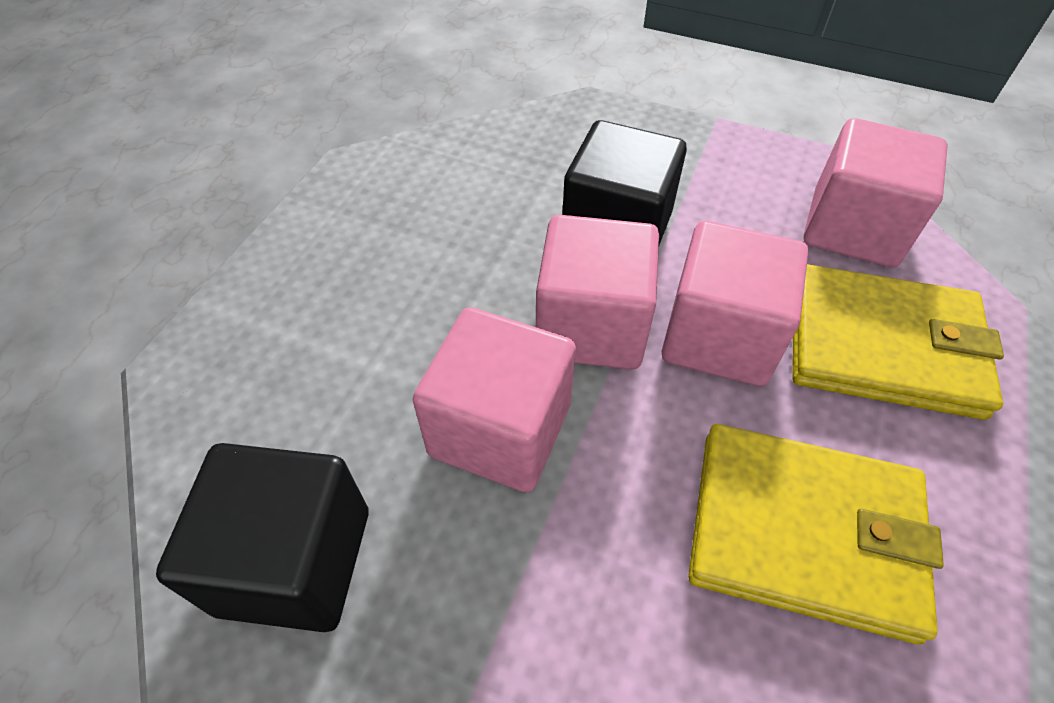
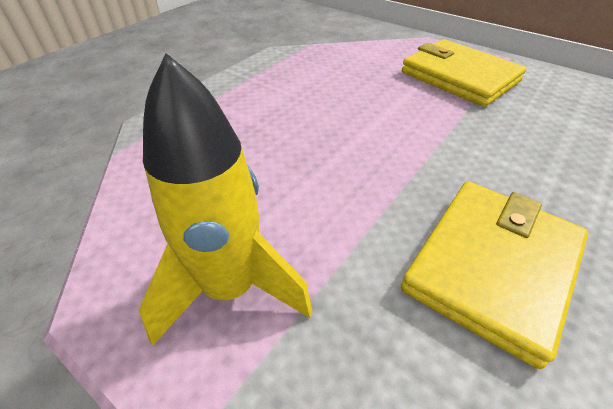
black cube: [156,443,369,632] [562,120,687,245] = 2 -> none = 0
pink cube: [413,307,576,492] [536,215,659,370] [662,221,808,386] [804,118,948,268] = 4 -> none = 0
yellow rocket: none = 0 -> [139,53,312,346] = 1

